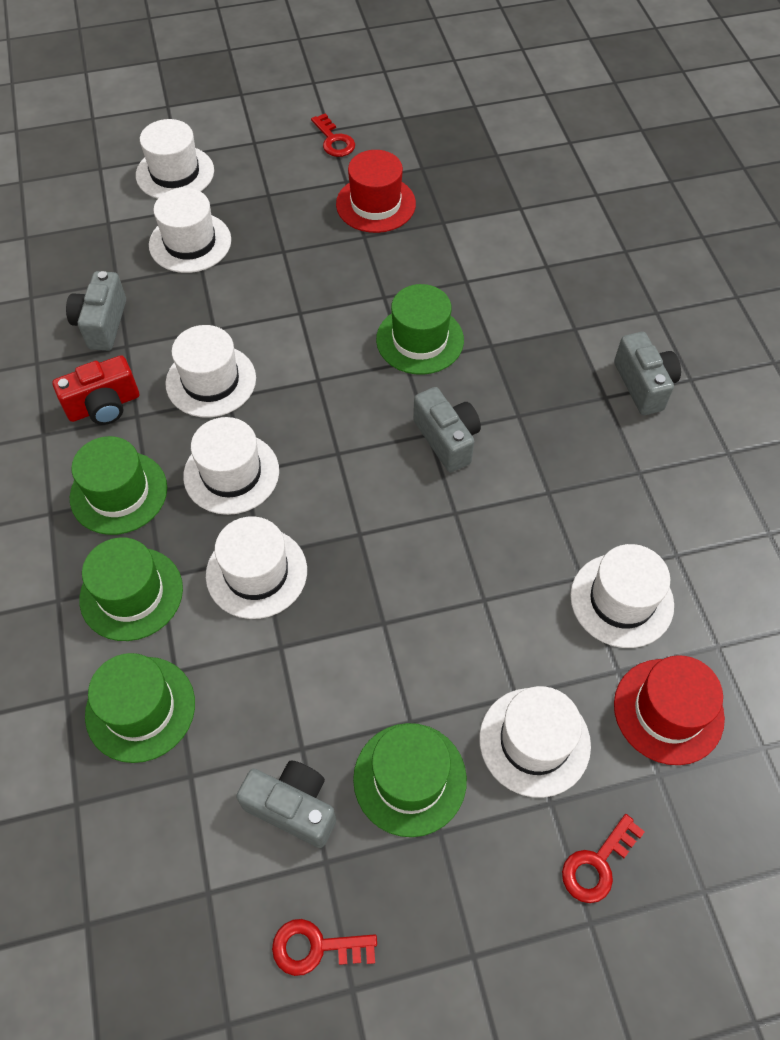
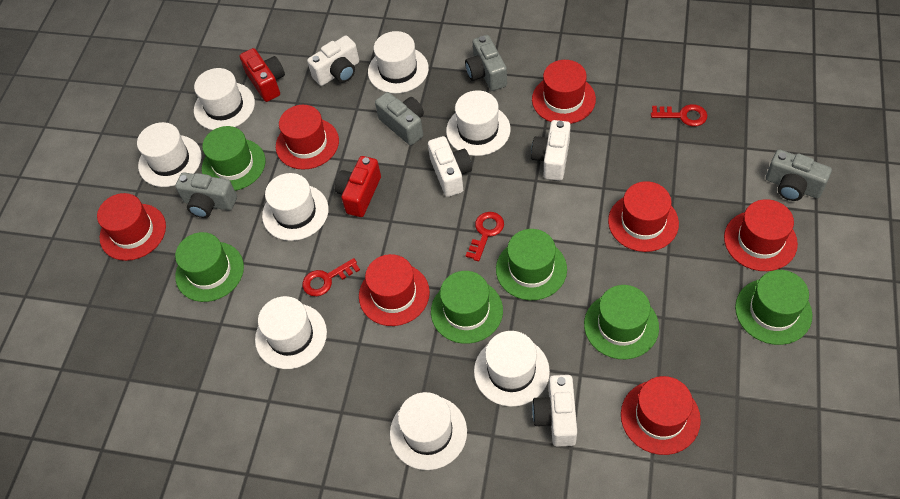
green hat: [70,436,167,535] [79,537,183,641] [85,653,195,763] [353,723,467,837] [376,284,464,375] = 5 -> [175,232,244,302] [202,126,265,191] [431,271,503,344] [496,229,567,300] [584,285,659,359] [735,270,812,345] = 6
red camera: [52,355,139,425] = 1 -> [240,48,285,102] [335,156,381,217] = 2
red hat: [336,150,416,233] [614,655,725,765] = 2 -> [97,193,166,261] [276,105,339,170] [359,254,430,326] [532,60,596,124] [608,181,679,252] [621,376,701,455] [724,199,798,271] = 7
white camera: none = 0 -> [307,35,359,86] [428,136,472,197] [531,120,571,181] [532,375,577,447] = 4
white hat: [136,119,214,199] [149,188,231,273] [165,325,256,418] [183,417,279,515] [206,516,307,619] [479,686,591,798] [570,544,674,648] = 7 -> [137,122,202,187] [194,68,255,130] [255,296,327,369] [262,173,329,241] [368,31,429,94] [390,392,467,470] [446,90,511,156] [474,331,550,407] = 8

